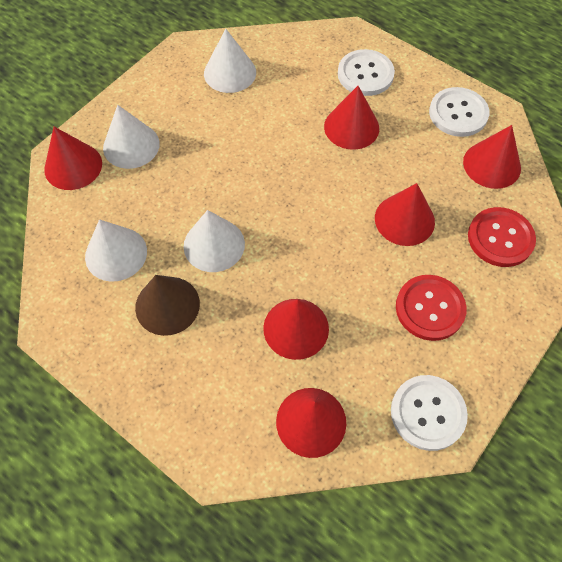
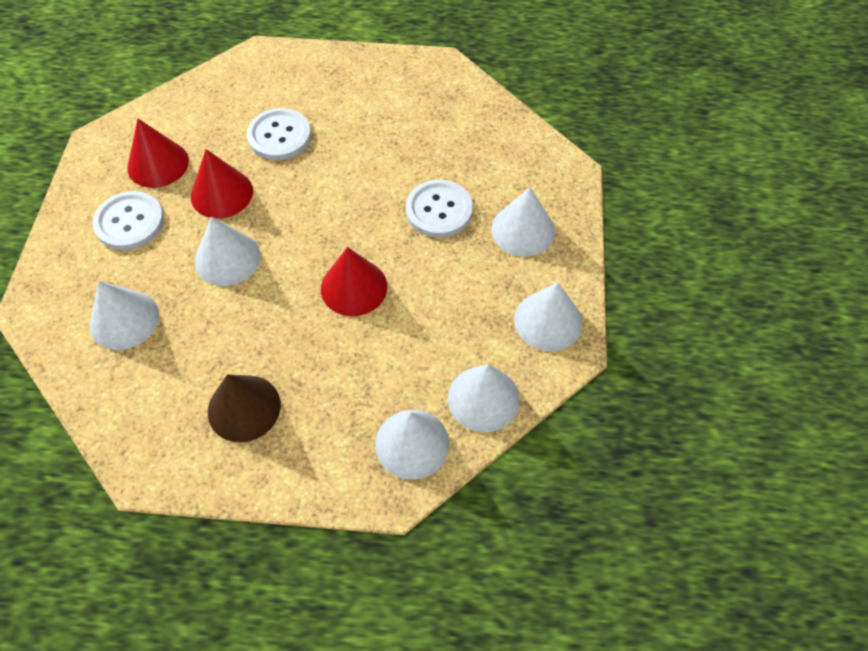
red button: [396,275,467,341] [468,207,536,267] = 2 -> none = 0
red cone: [44,127,102,190] [263,299,329,360] [276,388,346,458] [324,86,379,150] [375,183,435,246] [463,125,521,189] = 6 -> [128,119,189,188] [191,149,253,219] [321,247,387,316] = 3
white cone: [85,219,147,282] [103,105,160,169] [184,210,245,272] [204,29,256,93] = 4 -> [90,281,159,350] [195,217,261,286] [375,410,449,480] [448,364,520,432] [491,187,555,257] [514,282,582,351] = 6

